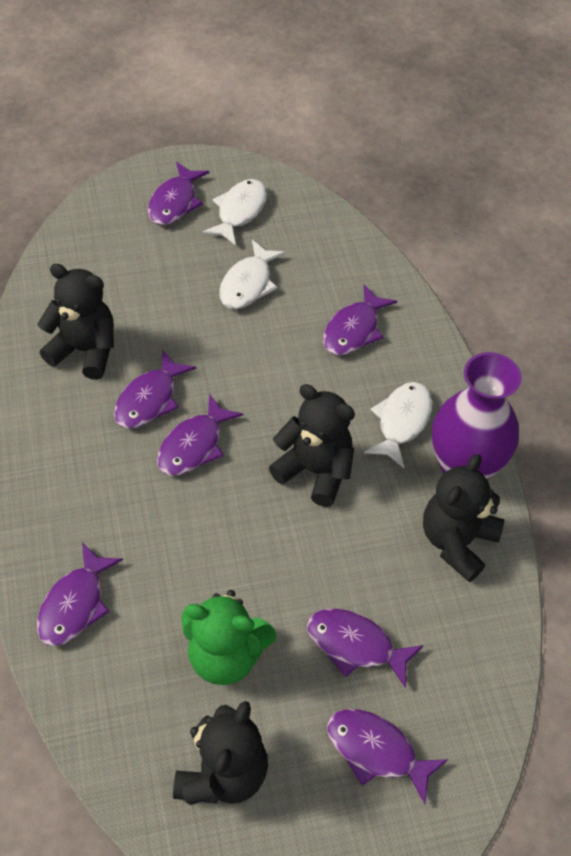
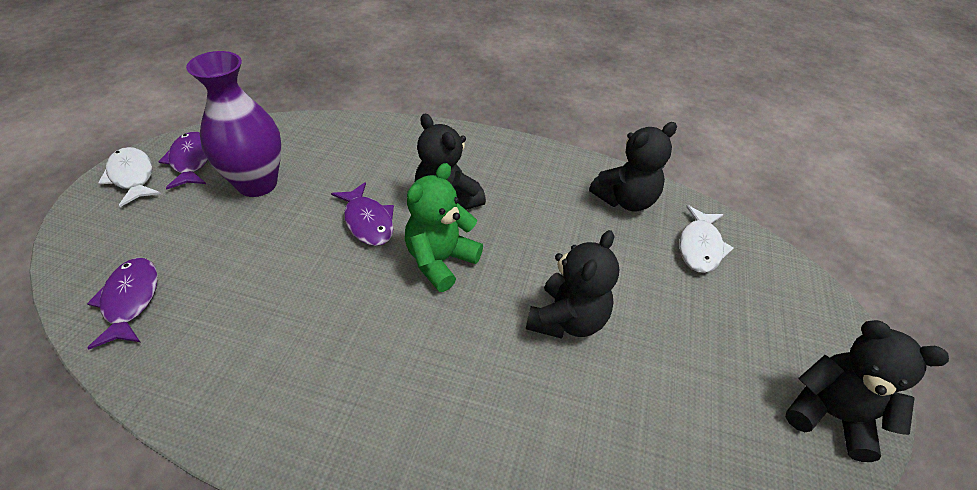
purple fish: [37,543,123,646] [114,350,196,429] [148,162,209,225] [157,394,243,476] [307,609,423,688] [323,285,397,355] [327,709,448,804] = 7 -> [87,258,158,349] [158,132,208,189] [331,182,394,246] = 3
white fish: [202,179,267,246] [219,240,286,309] [364,382,433,468] = 3 -> [98,147,161,207] [679,205,734,273] = 2

